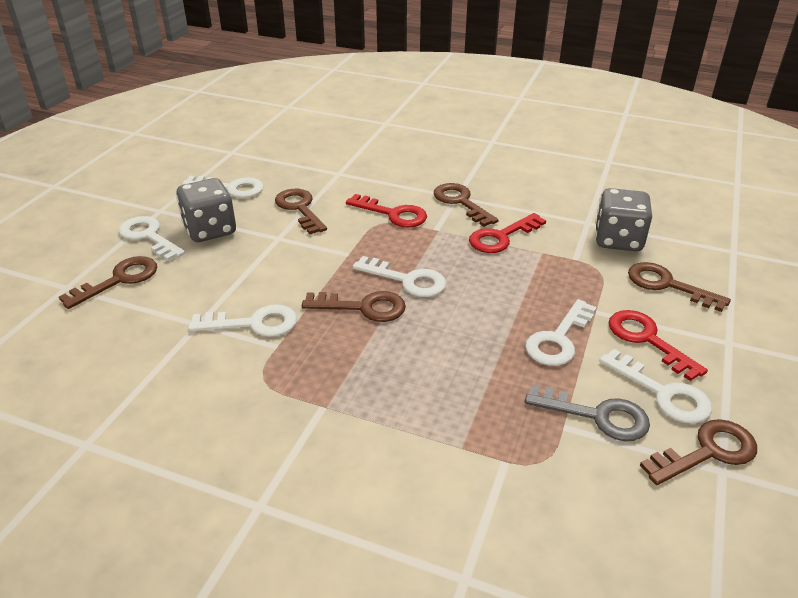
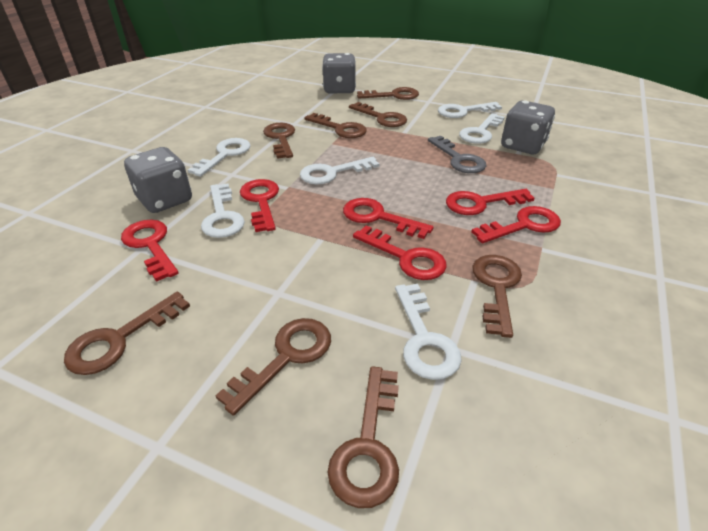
brown key: [59,256,157,309] [275,189,327,234] [302,291,406,322] [434,183,499,227] [628,262,731,312] [640,419,757,485] = 6 -> [64,292,190,375] [215,318,331,416] [263,123,295,159] [304,113,367,138] [327,366,399,508] [349,102,407,127] [357,87,419,100] [472,255,522,338] = 8
grey dice: [176,178,236,242] [595,188,652,251] = 2 -> [124,147,192,213] [322,53,356,94] [501,100,555,154] = 3
red key: [346,194,427,228] [469,213,546,253] [608,310,708,381] = 3 -> [121,220,179,282] [240,179,279,232] [343,198,433,239] [353,225,447,280] [446,189,535,215] [471,206,561,243] = 6

